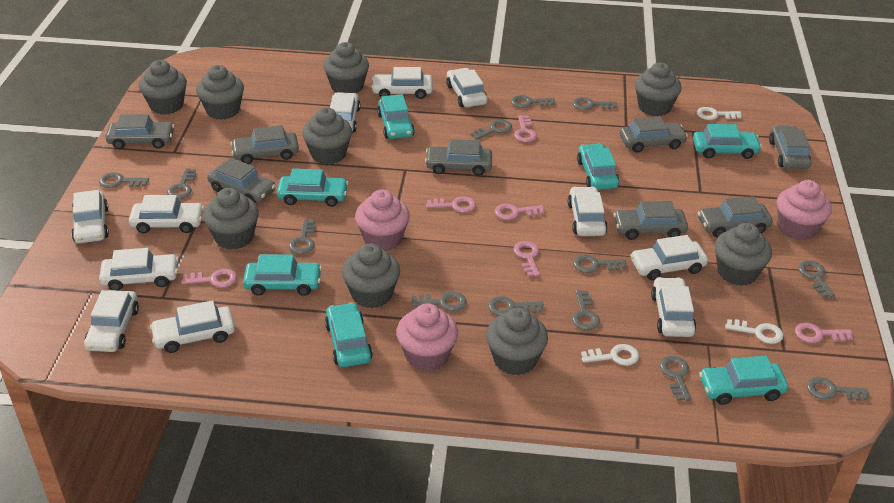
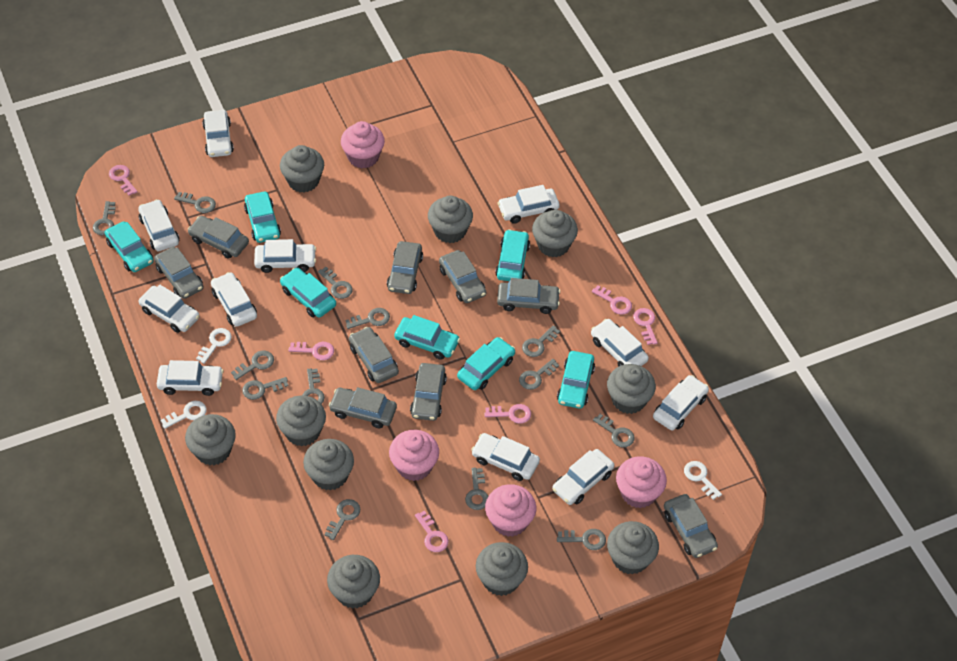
grey car: [106,114,175,149] [207,158,276,202] [230,125,299,164] [425,139,492,176] [613,201,688,240] [620,116,688,153] [698,196,773,238] [769,125,811,169] = 8 -> [154,247,203,299] [188,216,249,259] [329,387,397,428] [349,327,399,383] [387,241,423,294] [410,363,447,421] [439,250,486,303] [497,278,561,314] [664,494,718,558] = 9
grey cupcake: [139,60,187,115] [196,65,244,120] [203,188,259,250] [302,107,352,165] [323,42,369,93] [342,244,400,308] [486,308,548,375] [635,62,682,116] [714,223,772,286] = 9 -> [185,414,236,465] [276,395,326,446] [280,145,324,193] [303,439,354,491] [327,555,380,609] [428,195,473,243] [476,542,528,596] [532,210,578,257] [607,364,656,414] [607,521,659,575] = 10
pink cupcake: [355,190,410,251] [396,303,458,371] [777,180,832,240] = 3 -> [341,121,385,169] [389,430,439,481] [485,484,536,537] [616,457,667,508] = 4

